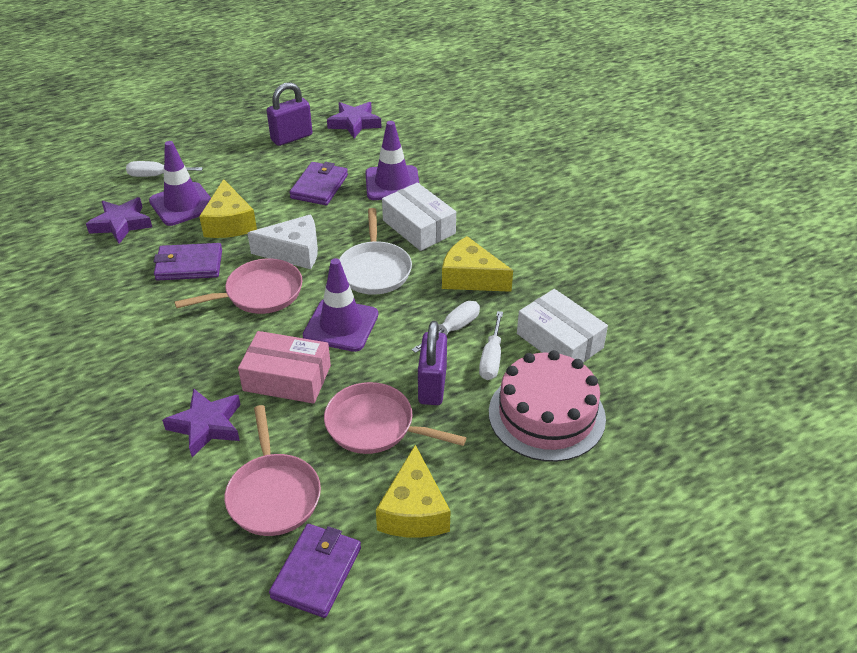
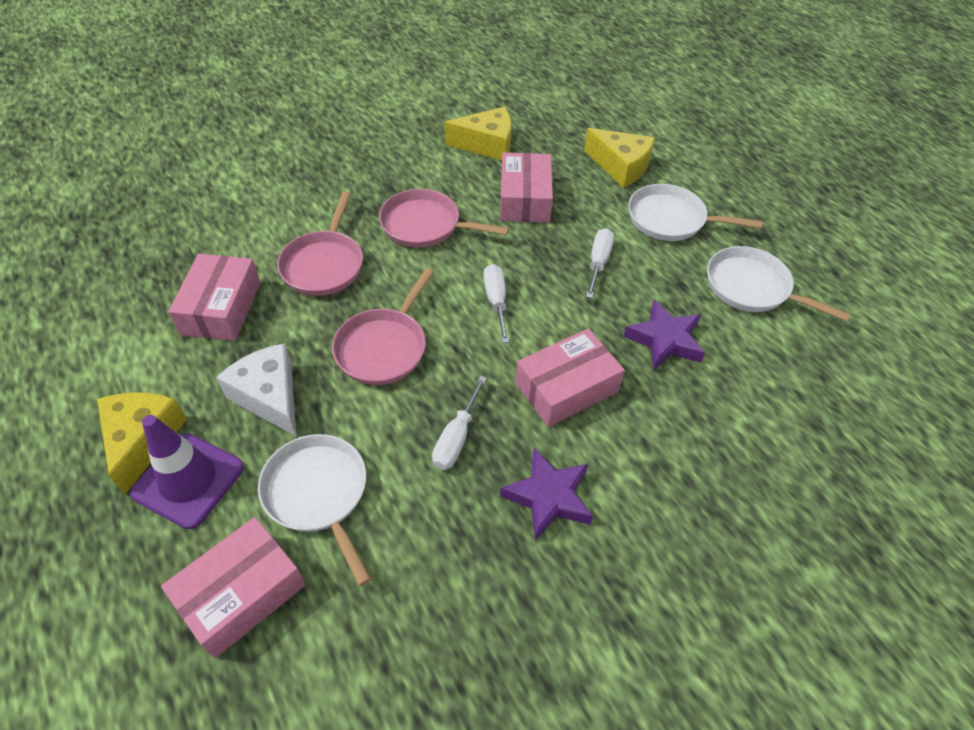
pink box: [238,331,331,404] = 1 -> [161,517,306,658] [168,254,260,341] [500,152,553,223] [516,328,625,427] = 4
pink cake: [489,350,606,462] = 1 -> none = 0
purple padlock: [267,82,312,146] [418,321,447,405] = 2 -> none = 0
purple star: [86,197,152,244] [162,388,241,457] [327,102,382,138] = 3 -> [500,448,593,541] [623,300,705,370] = 2
purple traffic cone: [149,141,211,226] [303,258,378,352] [365,121,419,200] = 3 -> [130,415,244,529] = 1
purple wallet: [154,243,222,281] [269,524,361,618] [289,162,348,205] = 3 -> none = 0
white box: [382,182,456,251] [517,289,608,362] = 2 -> none = 0
white pan: [339,208,412,295] = 1 -> [258,434,371,586] [628,184,763,241] [707,246,851,322] = 3

